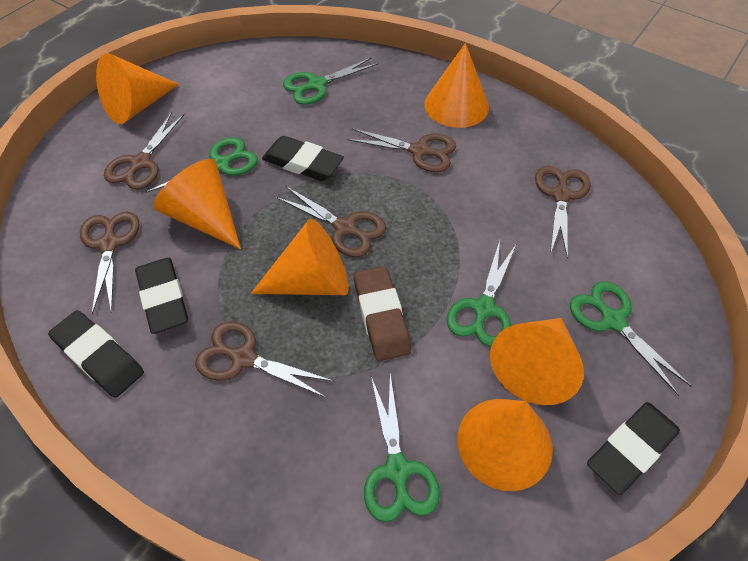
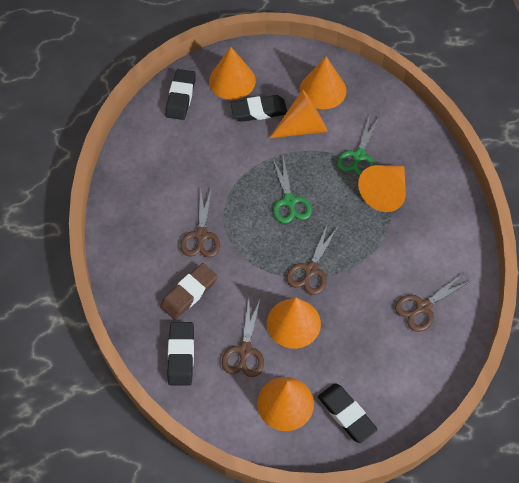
brown scissors: [80,212,140,314] [104,112,184,190] [195,321,333,398] [276,186,386,257] [347,128,456,172] [535,166,591,258] = 6 -> [181,187,220,258] [222,297,264,377] [287,223,338,295] [395,273,472,332] = 4
green scissors: [146,137,258,203] [283,57,379,105] [364,374,440,522] [447,241,517,347] [570,281,692,396] = 5 -> [272,157,312,224] [337,114,380,177] = 2

